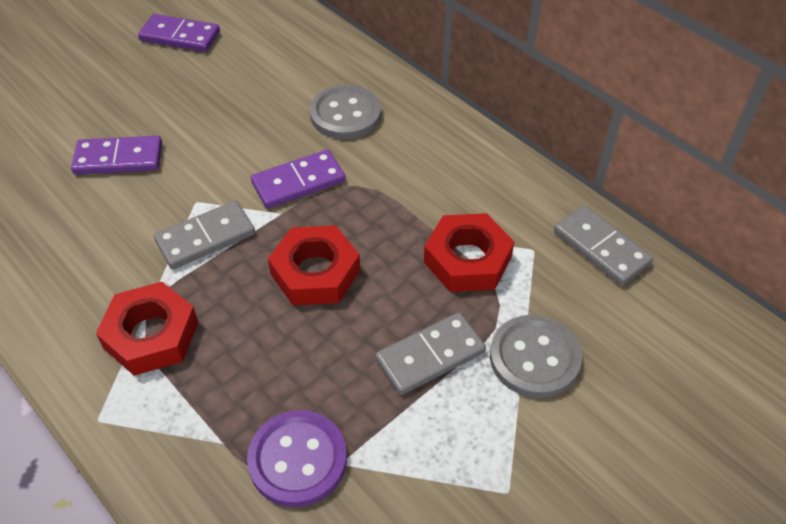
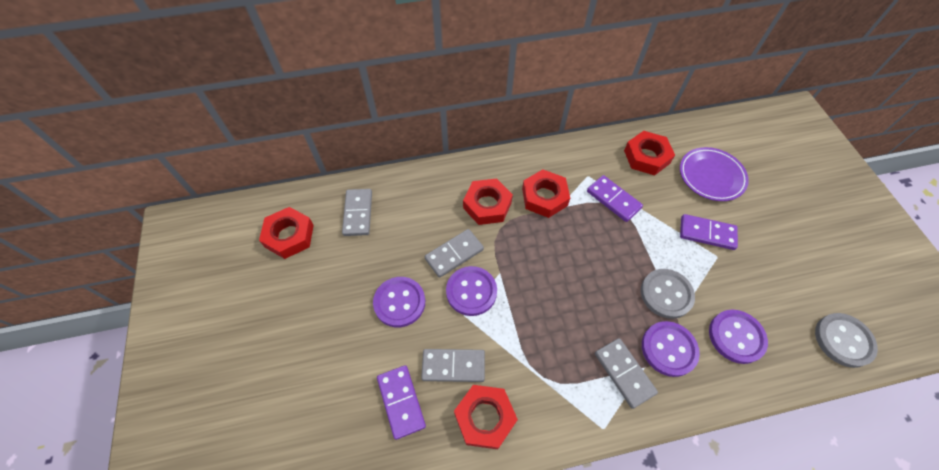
grey domino: [154,201,255,269] [375,312,486,395] [554,205,653,286] = 3 -> [342,189,372,236] [421,349,485,382] [425,229,484,278] [595,338,658,409] = 4
purple button: [247,410,347,507] = 1 -> [373,277,425,327] [446,266,497,316] [642,321,700,377] [709,310,768,364] = 4
purple plate: none = 0 -> [680,147,749,201] = 1
red nut: [96,282,198,376] [268,225,360,305] [424,213,515,292] = 3 -> [259,207,314,259] [454,385,518,449] [463,178,513,225] [522,169,570,218] [624,131,675,175] = 5

